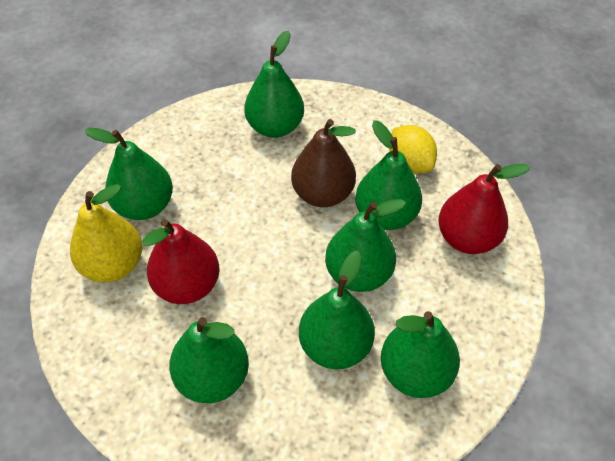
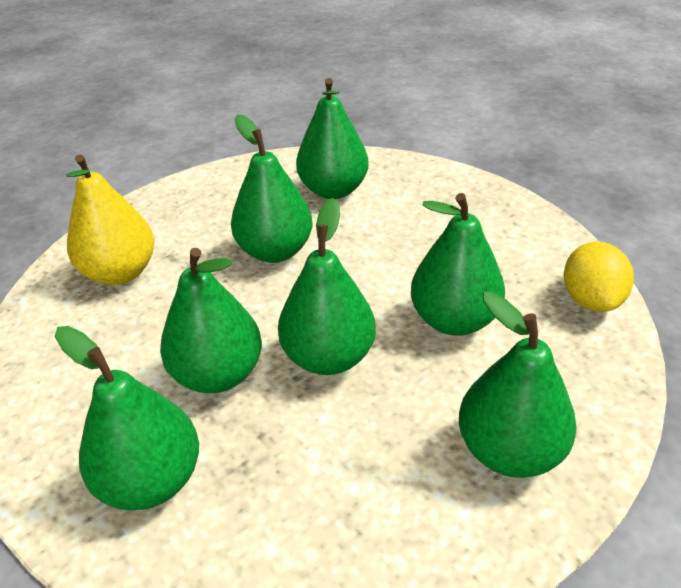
brown pear: [291,119,356,207] = 1 -> none = 0
red pear: [142,219,220,304] [438,164,530,254] = 2 -> none = 0

